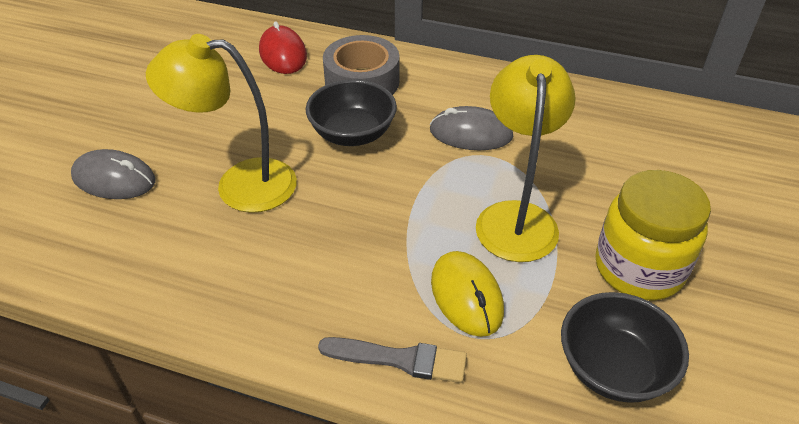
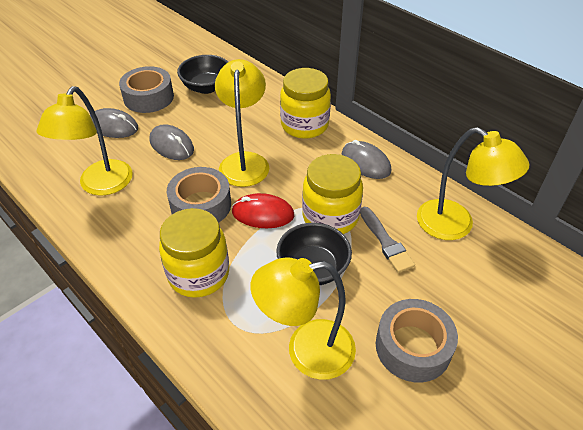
grey mouse: [71,149,156,199] [430,106,513,150] = 2 -> [90,108,138,138] [150,124,194,160] [342,140,391,179] = 3
grey tape: [323,35,400,95] = 1 -> [119,66,174,113] [167,167,231,223] [376,299,458,382] = 3
yellow jar: [596,170,711,301] = 1 -> [159,208,229,298] [280,68,331,139] [302,154,363,234] = 3
yellow lamp: [146,34,297,213] [476,55,576,262] = 2 -> [36,86,133,196] [215,59,269,187] [250,257,356,380] [417,127,530,240] = 4
yellow mouse: [431,251,504,337] = 1 -> none = 0

